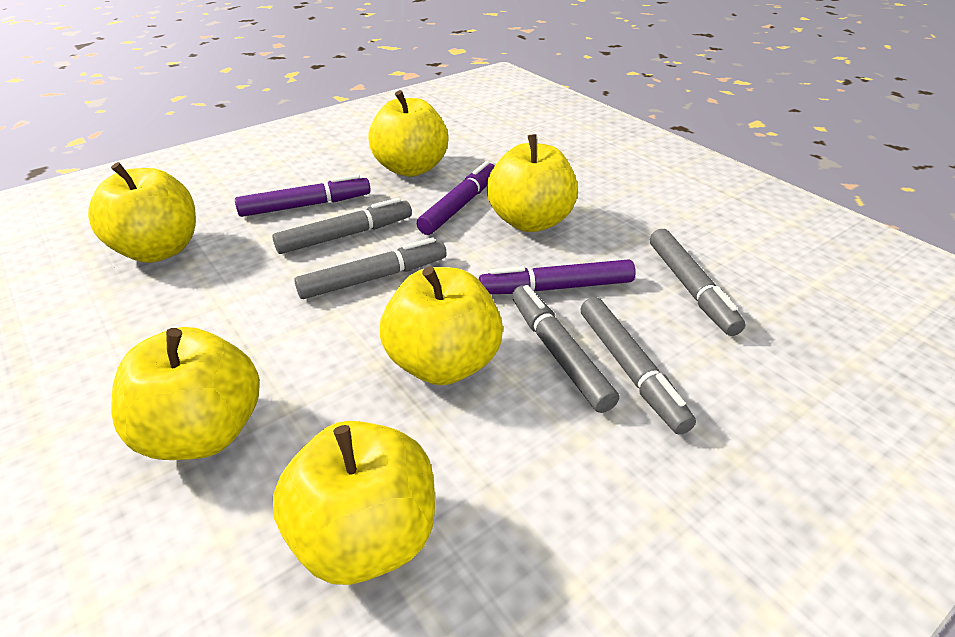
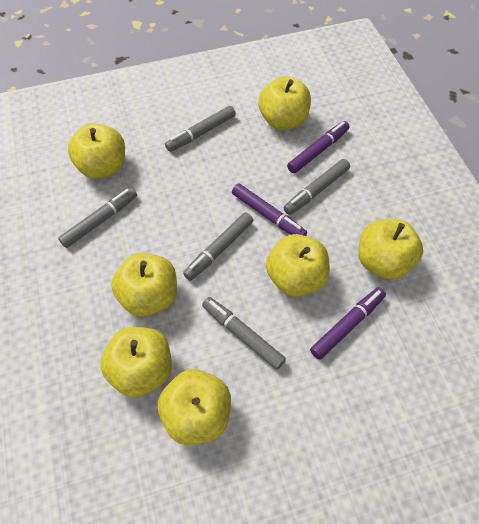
yellow apple: [88,162,196,263] [111,327,260,460] [273,421,435,585] [368,90,448,177] [380,266,503,385] [487,134,578,232] = 6 -> [68,123,125,179] [100,327,172,397] [111,253,177,317] [158,369,231,445] [258,76,311,130] [266,234,330,297] [359,219,423,280] = 7

